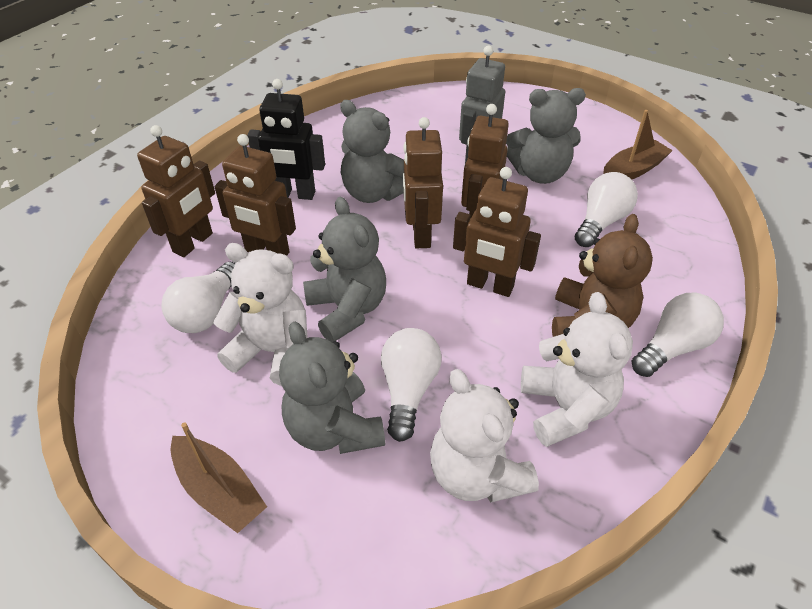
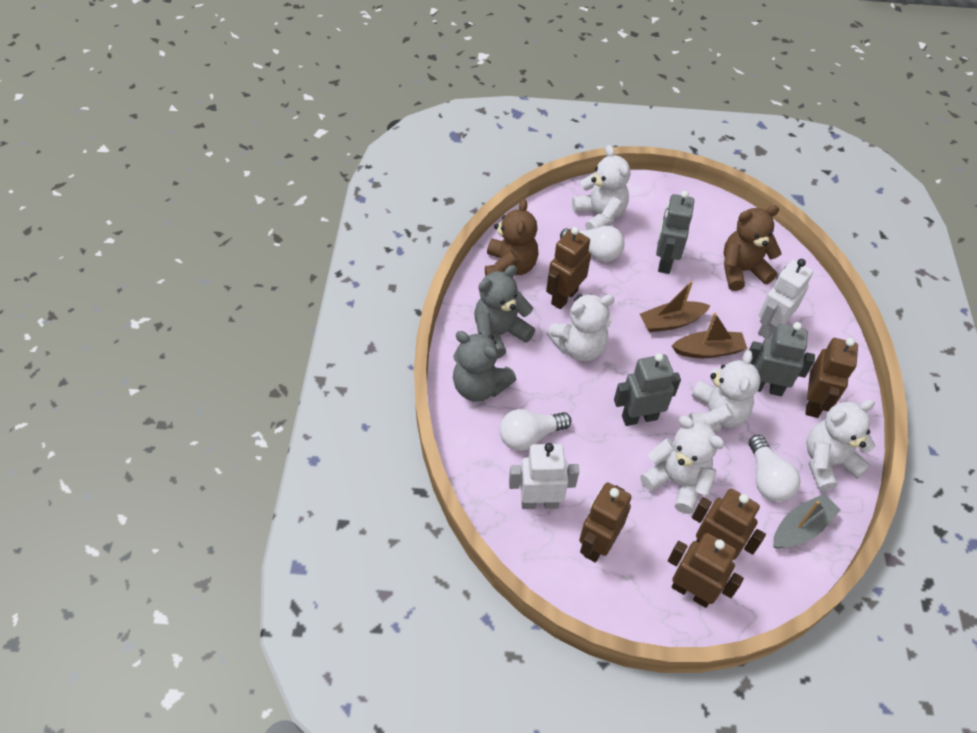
black robot: [247,79,325,200] = 1 -> none = 0
brown teddy bear: [552,214,653,337] = 1 -> [485,199,538,278] [724,205,782,291] = 2
grey boat: none = 0 -> [773,494,841,548] = 1
grey robot: [459,46,505,164] = 1 -> [614,353,681,426] [656,191,694,274] [749,322,815,396] = 3
grey teddy bear: [279,322,385,454] [303,197,386,343] [340,100,404,203] [506,88,586,184] = 4 -> [453,331,517,402] [474,265,535,359] = 2
white light bulb: [161,262,236,333] [381,328,442,442] [575,172,638,247] [632,293,724,377] = 4 -> [500,409,571,451] [560,226,625,262] [749,435,801,502] = 3
white robot: none = 0 -> [509,443,579,509] [758,259,813,338] = 2
white teddy bear: [213,243,308,386] [430,369,539,503] [521,292,633,447] = 3 -> [546,294,615,362] [572,145,630,230] [640,416,725,514] [689,350,761,431] [806,400,875,491] = 5

